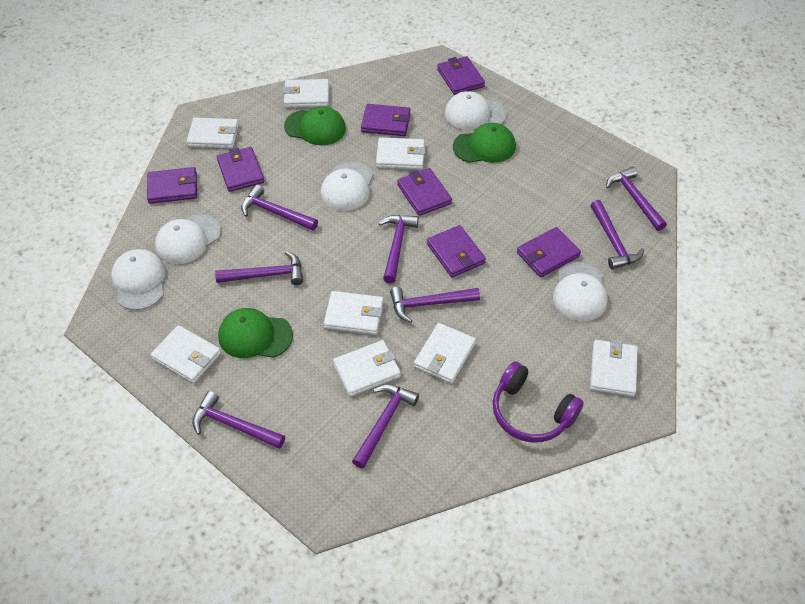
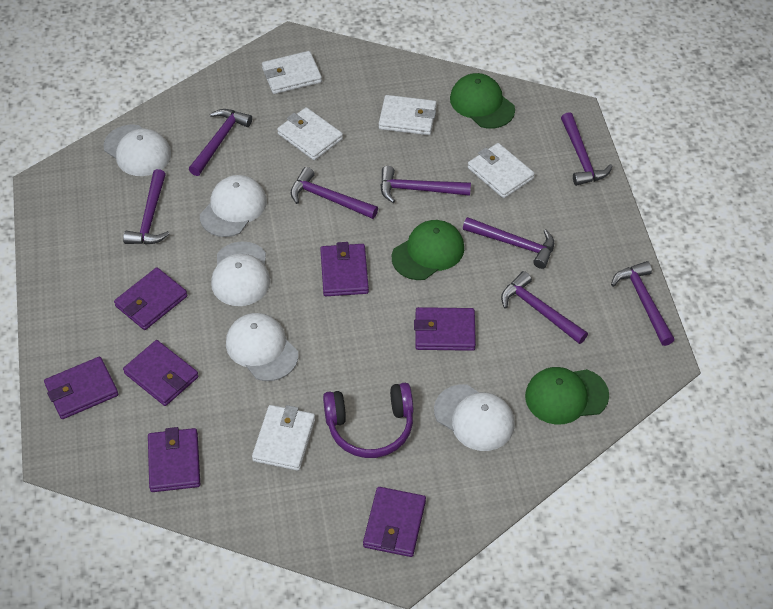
white wallet: [150,325,221,383] [187,118,239,149] [283,79,329,108] [324,291,384,335] [333,340,401,397] [376,137,426,170] [414,323,476,384] [590,339,638,396] = 8 -> [252,405,315,471] [262,51,322,94] [277,107,343,160] [379,95,436,135] [468,143,535,198] = 5

